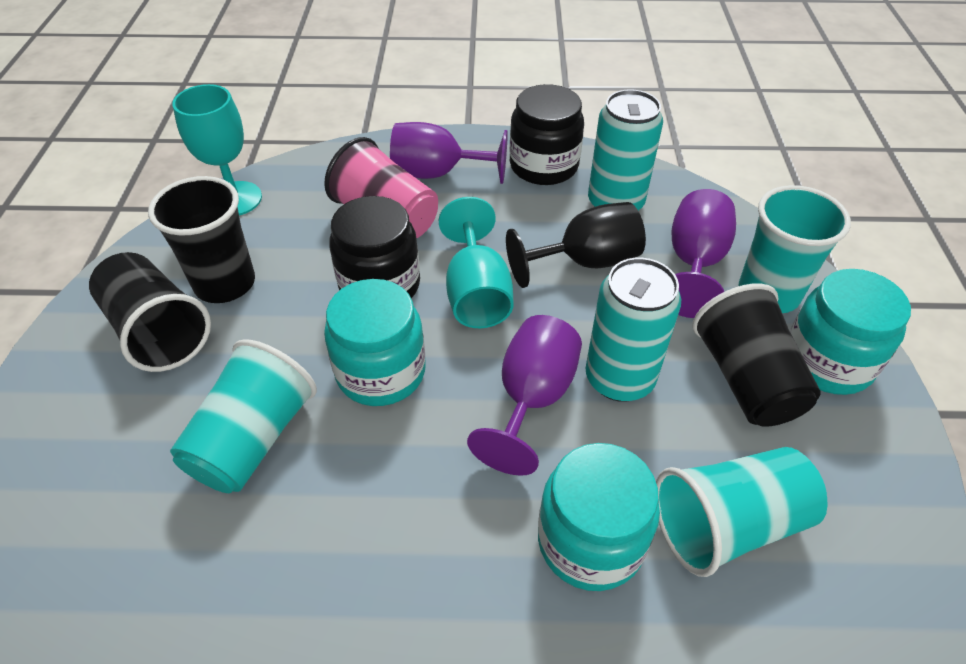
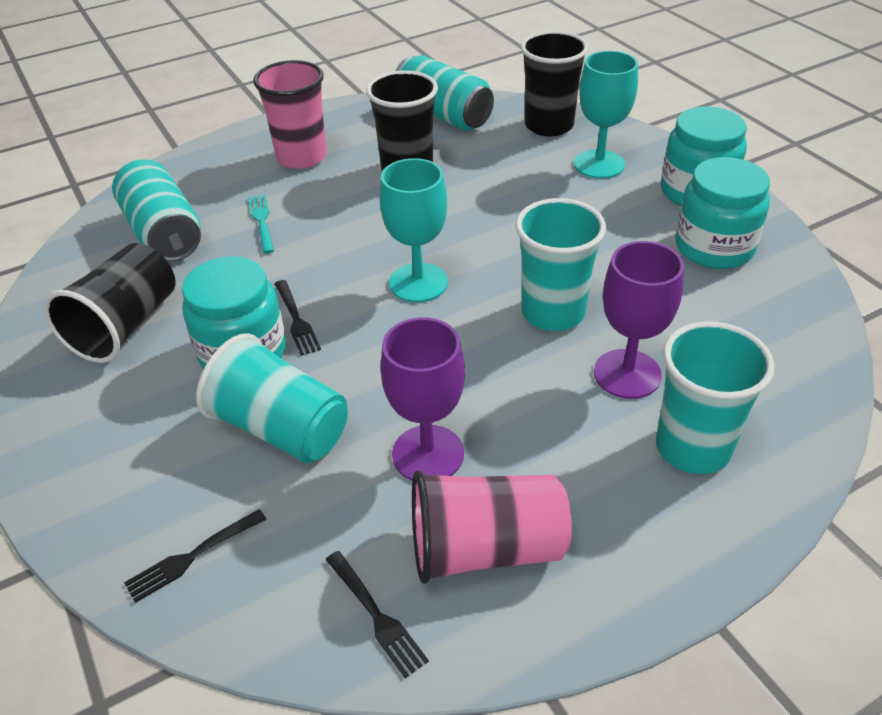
black fork: none = 0 -> [124,509,267,603] [275,280,321,356] [326,551,429,678] = 3
black goblet: [506,202,646,288] = 1 -> none = 0
black jar: [329,196,420,298] [509,84,584,185] = 2 -> none = 0
pink cup: [324,137,438,238] = 1 -> [253,60,327,169] [412,470,572,584] = 2
purple goblet: [390,122,508,184] [467,315,582,476] [672,189,736,318] = 3 -> [381,317,465,480] [594,241,684,399] = 2
turquoise fork: none = 0 -> [248,194,274,254] = 1

